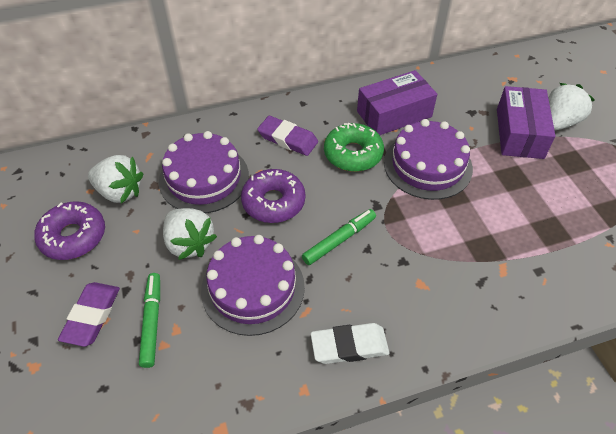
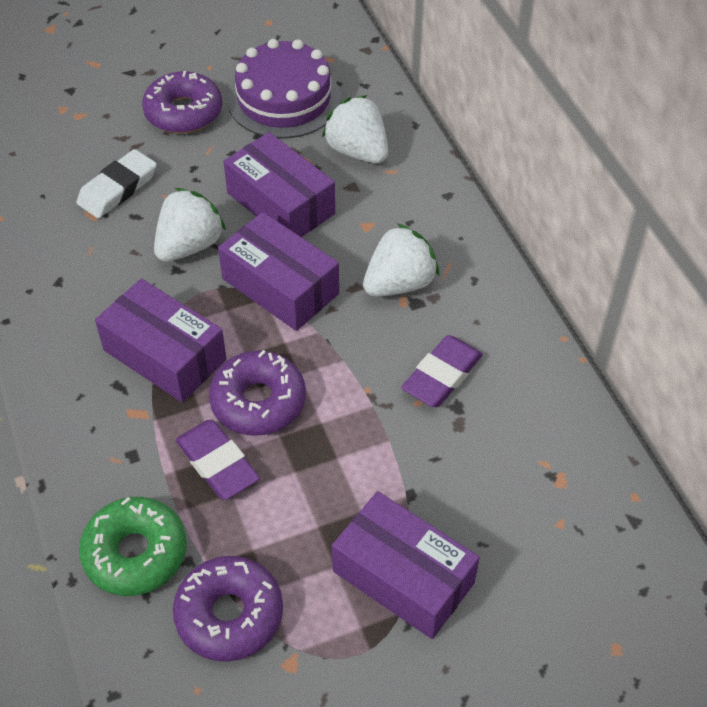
green marker: [139,273,160,368] [302,209,376,265] = 2 -> none = 0
purple box: [357,70,437,135] [497,86,555,159] = 2 -> [95,279,227,402] [218,212,339,331] [223,132,335,237] [332,491,480,639] = 4
purple cake: [159,131,249,213] [201,235,305,336] [384,119,473,200] = 3 -> [227,39,341,138] = 1
purple donut: [34,201,105,260] [241,169,305,223] = 2 -> [142,71,222,133] [173,556,283,662] [209,350,306,436] = 3

